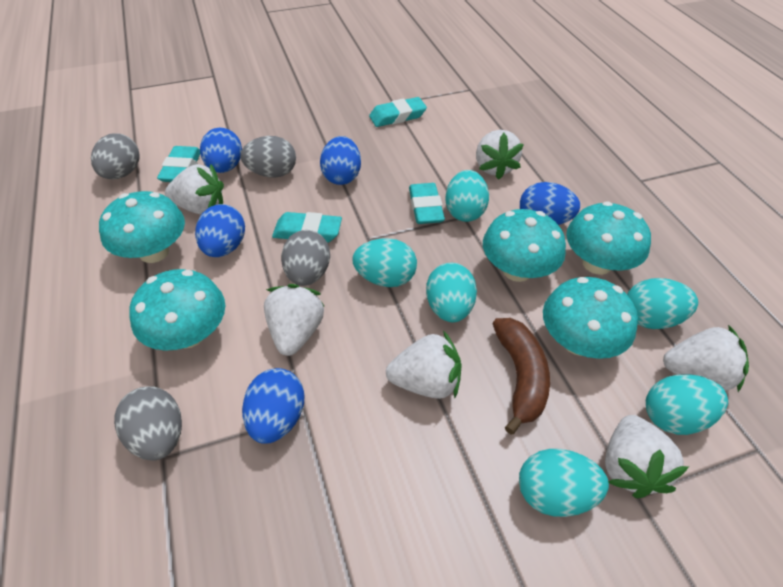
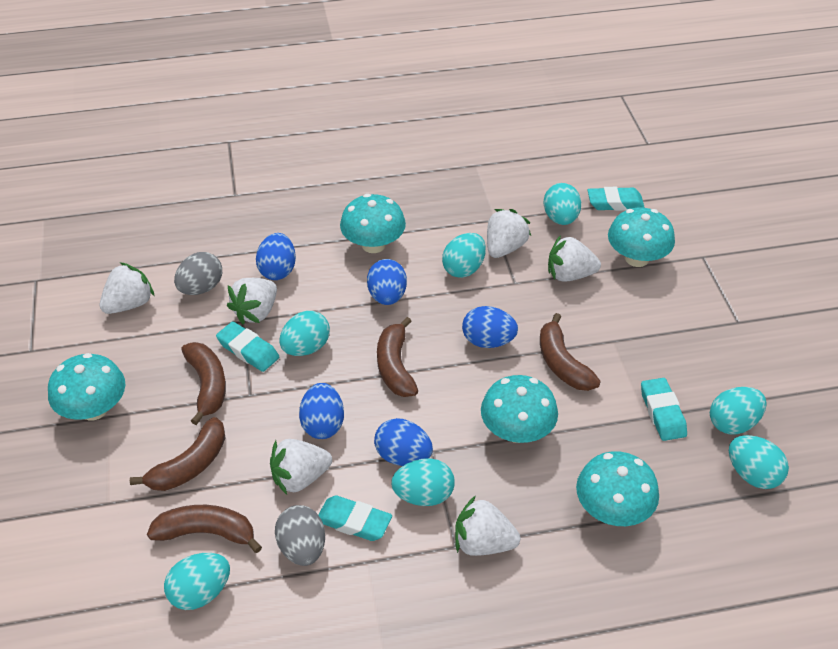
brown banana: [493,318,550,435] = 1 -> [130,417,225,491] [147,505,262,553] [181,342,226,425] [377,317,418,397] [540,313,601,391] = 5
grey egg: [91,133,139,179] [114,386,182,461] [240,136,296,177] [281,230,330,286] = 4 -> [174,252,222,295] [275,505,325,566] = 2
turquoise egg: [352,238,417,287] [426,263,477,322] [445,170,489,222] [519,449,609,517] [627,278,698,329] [646,374,728,435] = 6 -> [164,553,230,610] [279,311,330,356] [391,458,455,506] [442,233,486,278] [543,183,581,225] [710,387,767,435] [729,435,789,489] = 7

